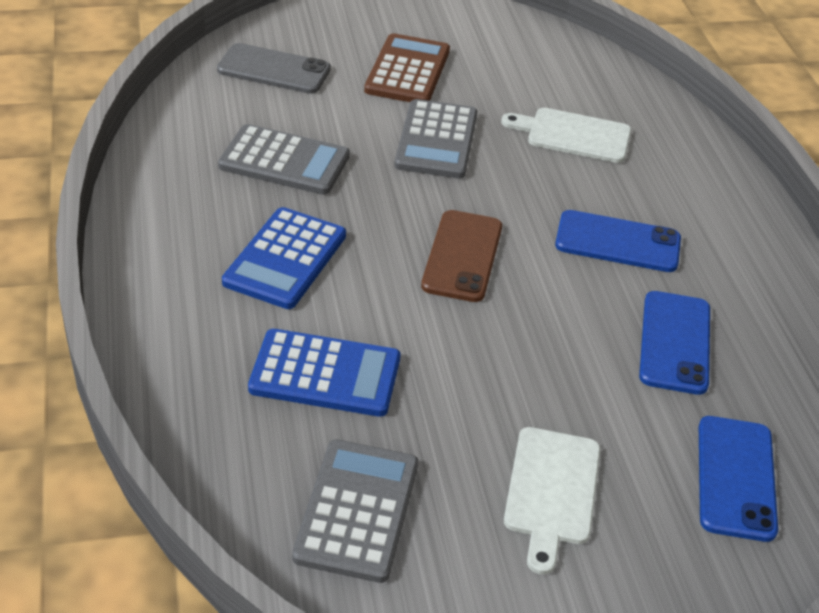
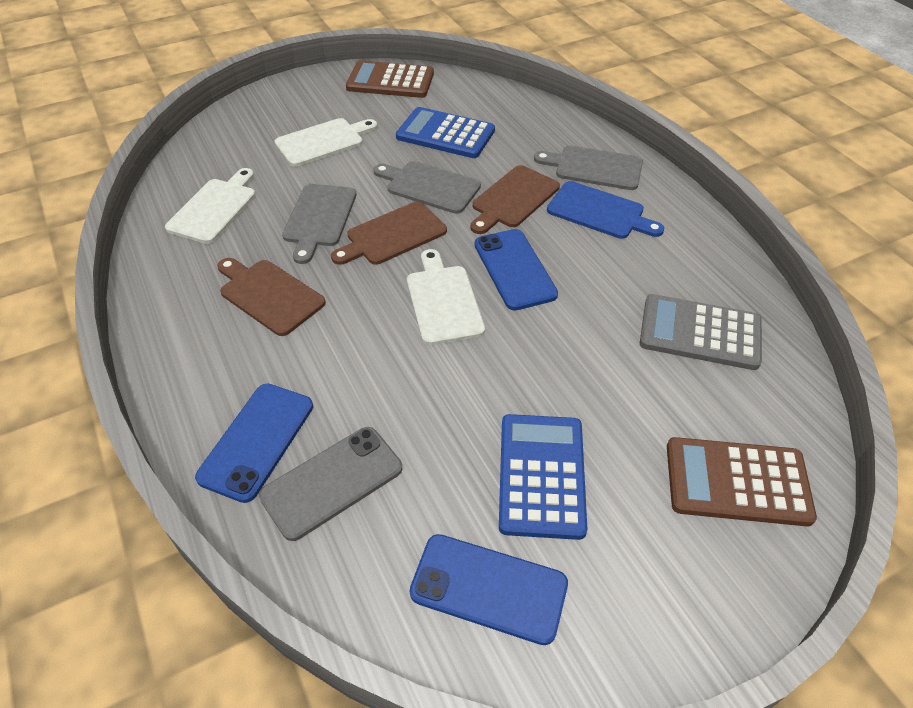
blue cutting board: none = 0 -> [547,181,664,239] = 1
brown calculator: [364,33,450,102] = 1 -> [346,60,434,98] [667,437,817,527] = 2
brown cutting board: none = 0 -> [217,258,326,336] [331,201,447,265] [471,165,560,234] = 3
brown phone: [421,210,502,302] = 1 -> none = 0
grey calculator: [218,124,350,195] [292,439,418,583] [394,99,477,178] = 3 -> [640,294,762,370] = 1
grey cutting board: none = 0 -> [282,184,356,264] [373,161,481,214] [534,145,643,190] = 3
white cutting board: [501,108,631,163] [504,427,600,575] = 2 -> [165,168,256,244] [274,118,377,167] [407,249,485,345] = 3

